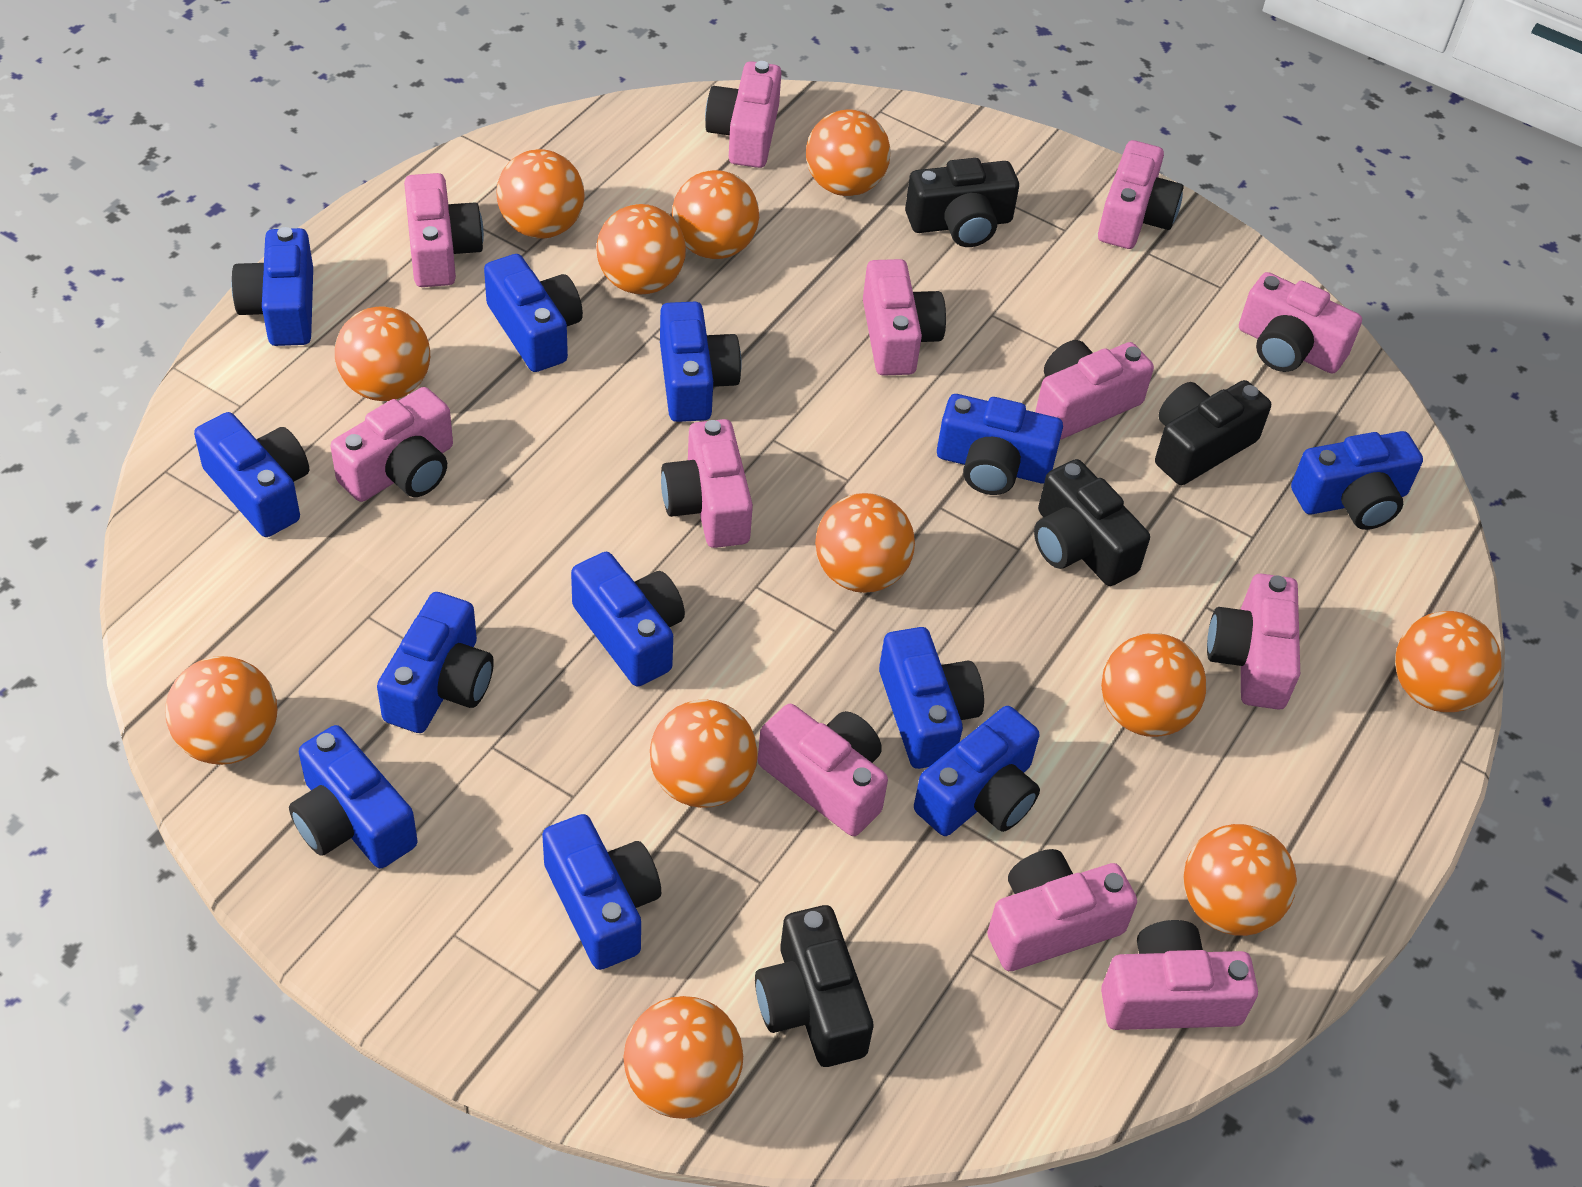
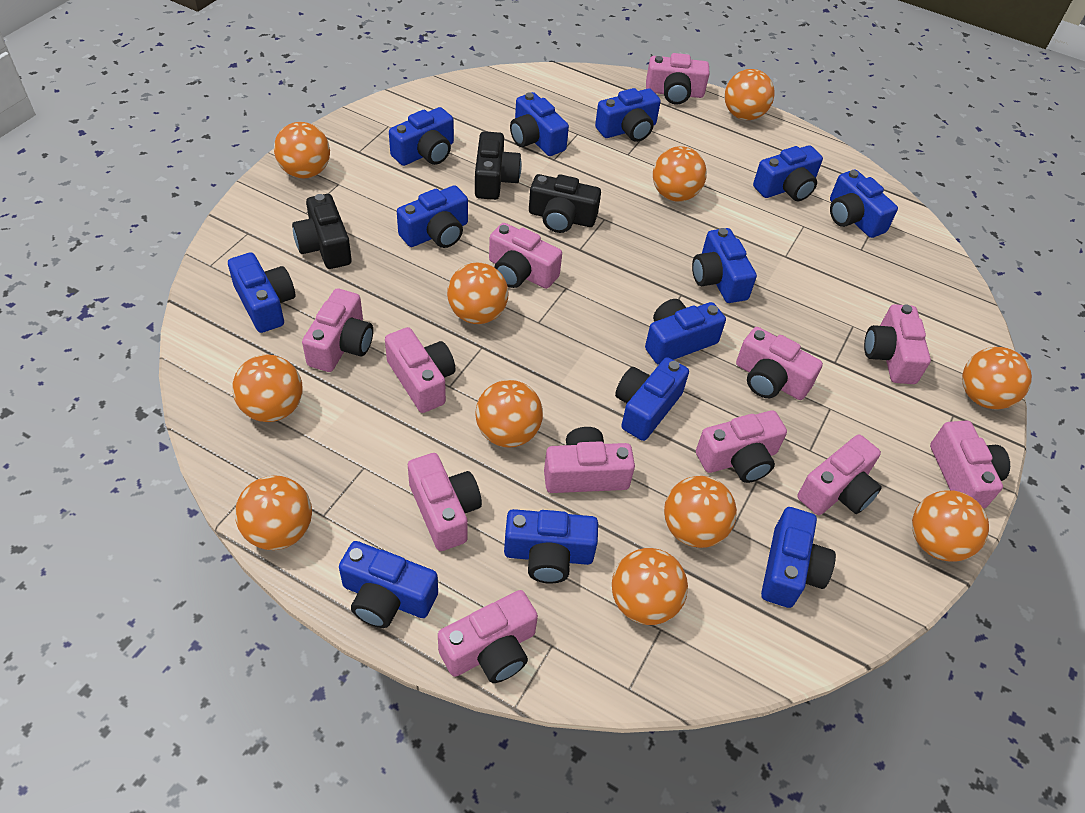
black camera: [755,905,873,1067] [905,158,1019,247] [1034,459,1150,586] [1155,380,1271,485] = 4 -> [292,194,352,269] [475,131,522,200] [529,174,601,233] = 3
blue camera: [194,412,309,537] [231,227,313,346] [289,725,417,868] [377,592,494,733] [484,254,583,372] [542,814,661,970] [571,552,685,686] [660,302,741,422] [879,627,984,769] [914,706,1040,836] [937,394,1063,495] [1291,431,1423,530] = 12 -> [228,252,295,333] [339,541,438,628] [389,107,454,166] [397,185,468,248] [504,509,598,584] [510,92,569,156] [595,88,661,142] [615,357,689,441] [645,299,726,365] [692,228,757,303] [753,145,823,201] [761,507,836,608] [830,169,898,238] = 13
orange ball: [166,656,277,765] [335,307,430,401] [497,149,585,239] [596,204,686,294] [623,996,743,1119] [650,700,758,808] [672,170,759,259] [806,109,891,196] [815,493,915,593] [1101,633,1207,737] [1183,824,1297,936] [1395,611,1501,712] = 12 -> [232,355,302,422] [235,476,312,550] [274,122,330,178] [447,263,508,324] [475,380,543,448] [612,548,688,625] [653,146,707,202] [664,476,737,548] [725,69,775,120] [912,490,989,562] [962,347,1032,409] = 11

